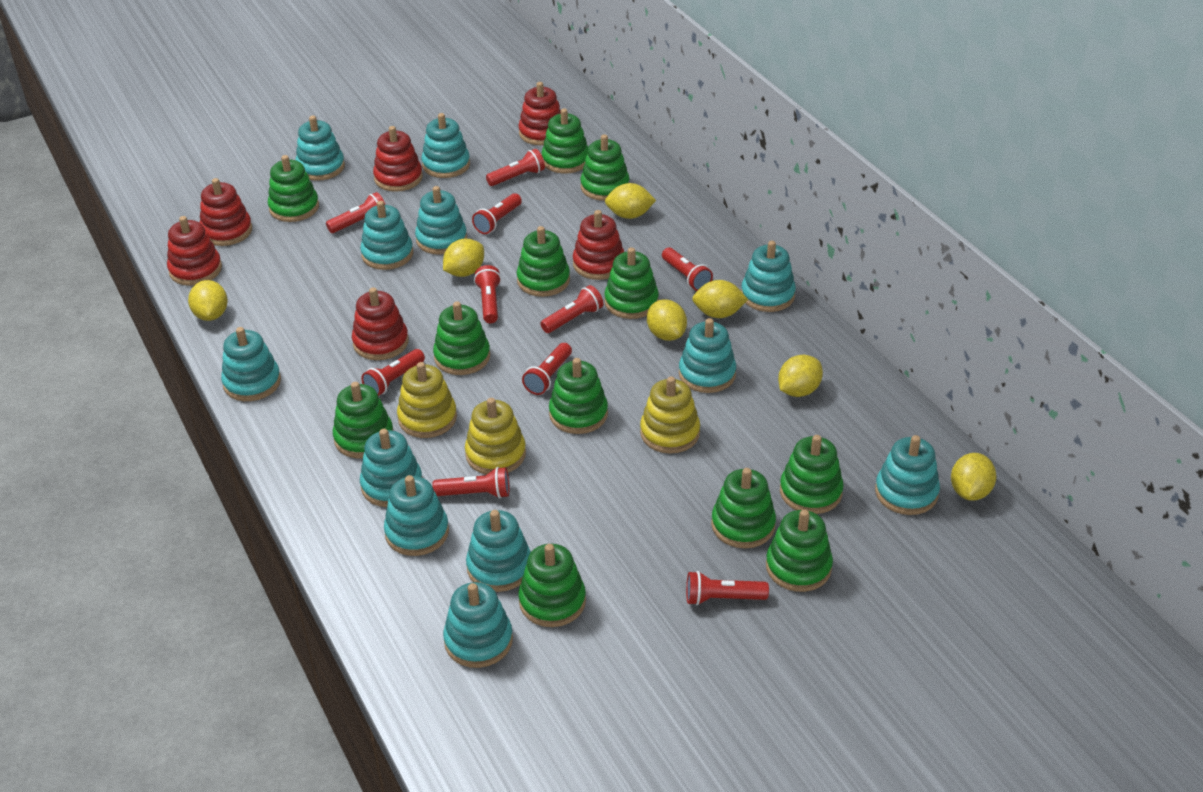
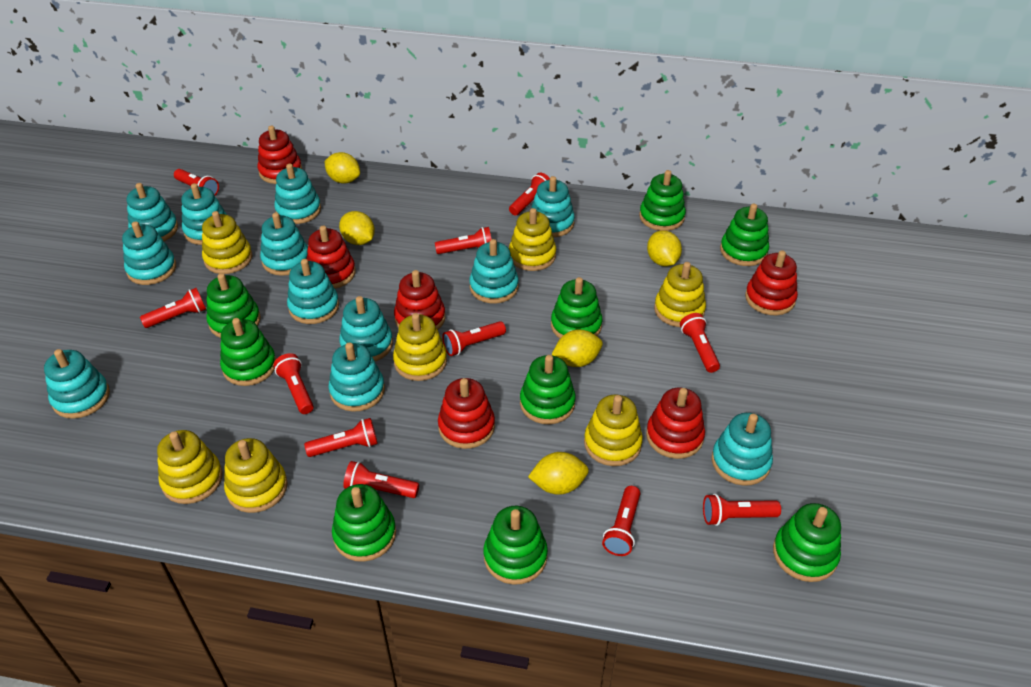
green stacking toy: [268,155,319,222] [333,382,393,458] [433,302,490,375] [517,226,570,297] [518,544,586,627] [542,109,588,174] [549,358,608,434] [580,134,630,201] [604,247,659,319] [711,468,776,548] [766,509,833,592] [780,435,844,514] = 12 -> [206,273,261,338] [220,318,276,386] [332,484,396,562] [484,506,548,585] [520,355,576,424] [551,277,603,338] [639,170,686,231] [720,203,769,266] [773,503,841,582] = 9
red flashlight: [326,192,386,233] [361,349,425,396] [432,467,509,498] [472,193,522,234] [474,265,501,323] [486,149,545,186] [522,343,572,395] [540,285,603,333] [662,248,713,291] [686,571,769,605] = 10 -> [140,288,206,328] [174,169,219,196] [273,353,314,414] [304,418,378,457] [343,461,419,498] [435,227,491,254] [442,321,506,356] [509,173,550,216] [602,486,640,556] [680,313,720,373] [703,494,781,526] = 11
yellow lemon: [188,280,228,321] [443,239,484,277] [605,183,656,219] [647,299,687,341] [692,280,748,318] [778,355,823,397] [951,453,996,501] = 7 -> [324,152,360,184] [339,211,375,245] [528,452,589,495] [551,330,603,367] [647,230,682,267] = 5
yellow stacking toy: [397,362,457,438] [465,398,526,475] [640,376,700,453] = 3 -> [157,430,223,504] [202,211,252,274] [224,438,288,513] [393,313,447,381] [509,208,556,271] [584,395,643,466] [654,262,706,327] = 7

